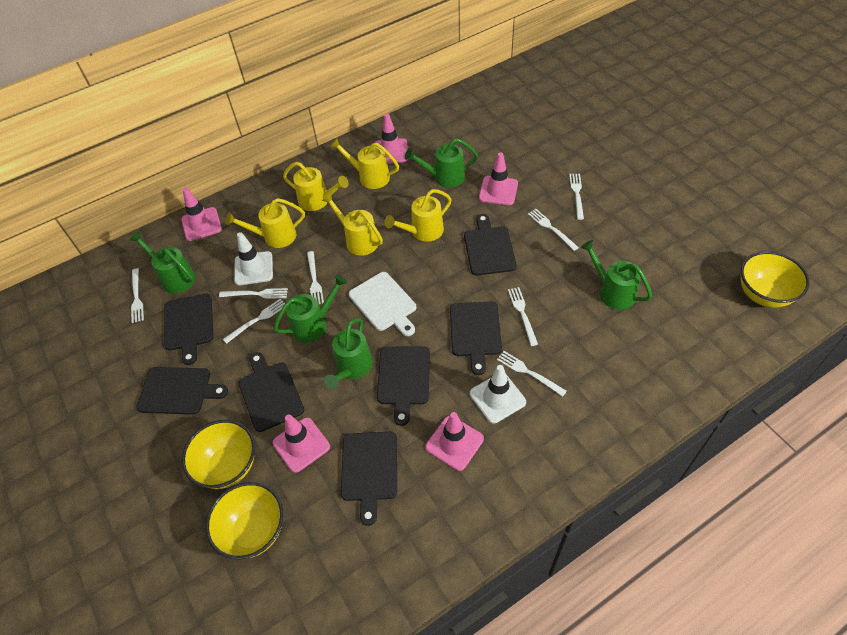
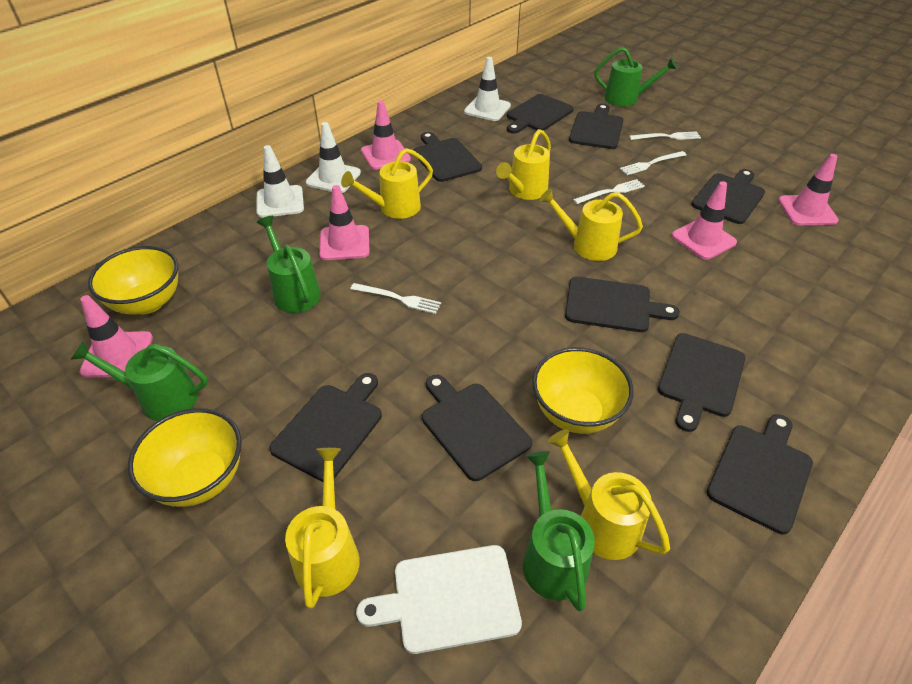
black cutting board: [136,367,228,415] [164,294,214,365] [239,352,304,432] [341,432,397,526] [377,347,430,426] [450,302,502,375] [464,214,517,276] = 7 -> [269,373,382,482] [414,132,482,182] [422,375,532,481] [507,94,574,134] [565,277,680,332] [569,104,624,149] [658,333,745,432] [691,169,765,224] [707,414,813,534] = 9
green watering can: [130,232,196,293] [274,275,347,343] [324,318,373,389] [405,138,478,187] [581,240,652,310] = 5 -> [70,341,208,421] [257,216,321,313] [523,451,595,611] [594,47,677,107] = 4
white fork: [131,268,144,323] [219,288,288,299] [223,299,285,344] [307,251,324,304] [497,351,567,397] [508,287,538,346] [528,209,579,251] [569,174,584,220] = 8 -> [350,283,441,314] [573,179,645,204] [620,151,687,175] [629,131,701,140] = 4
white traffic cone: [234,232,273,286] [470,365,526,424] = 2 -> [257,145,304,218] [306,122,361,193] [464,57,511,121] = 3

